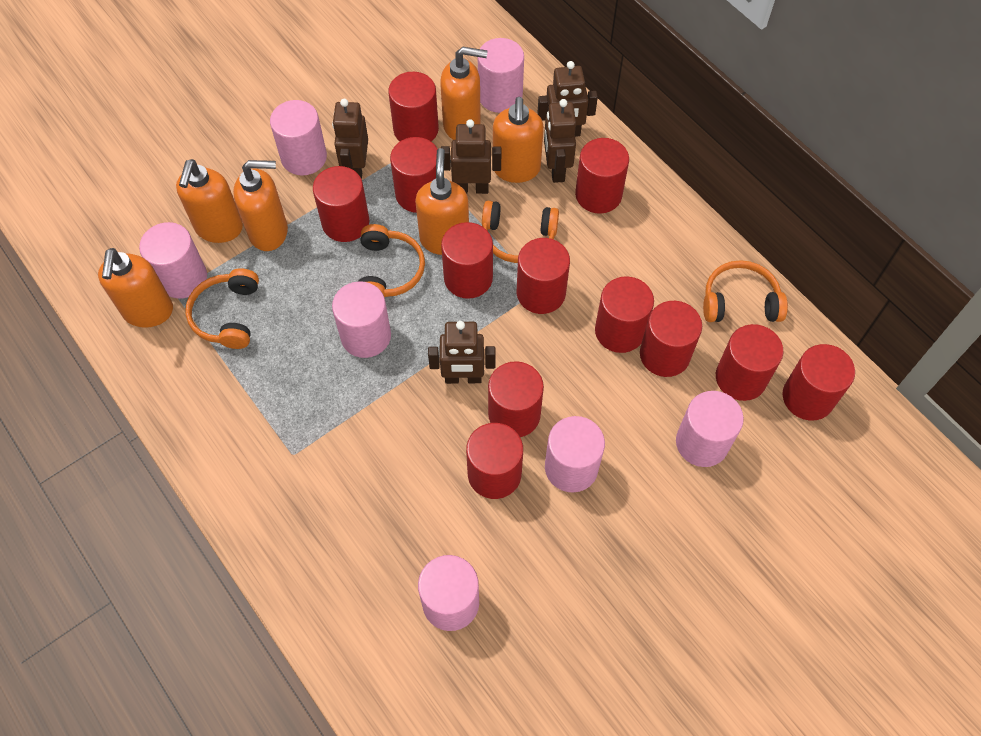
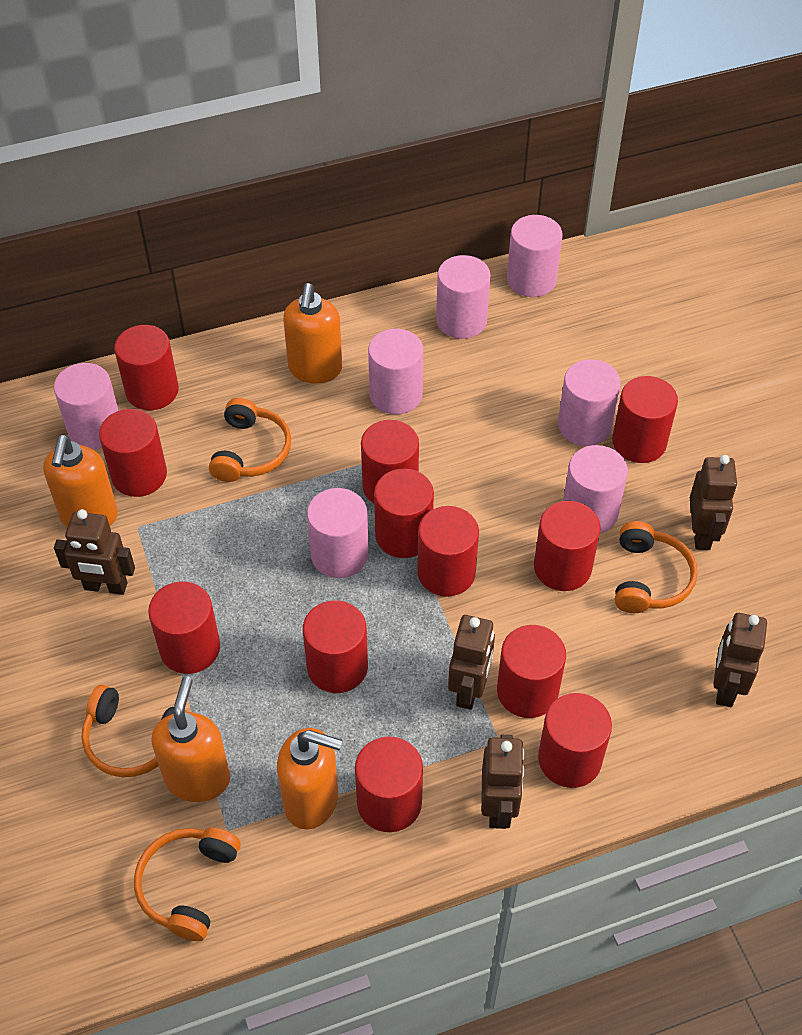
orange soap dispenser: [98,248,173,328] [176,159,243,243] [233,160,288,251] [415,148,469,255] [440,47,488,140] [493,97,544,183] = 6 -> [43,434,118,527] [151,676,230,802] [277,728,343,830] [283,283,342,383] = 4

